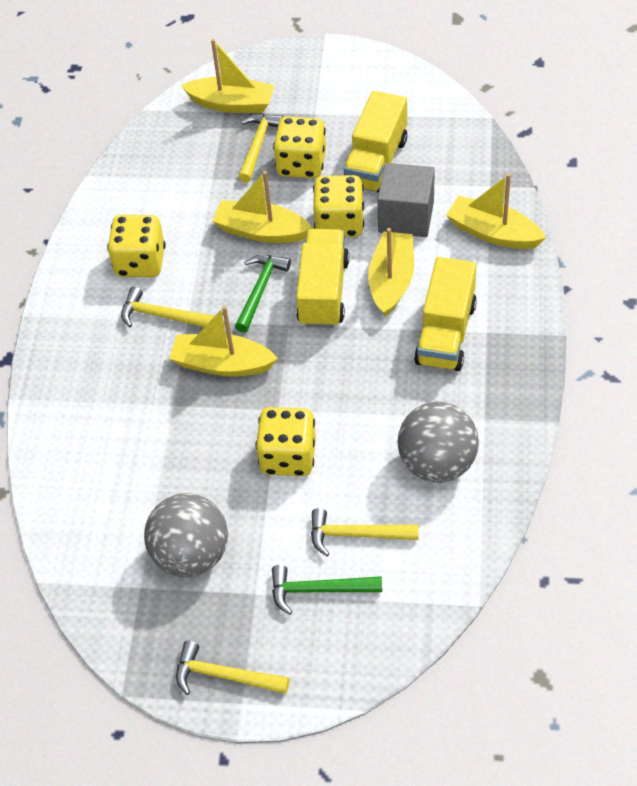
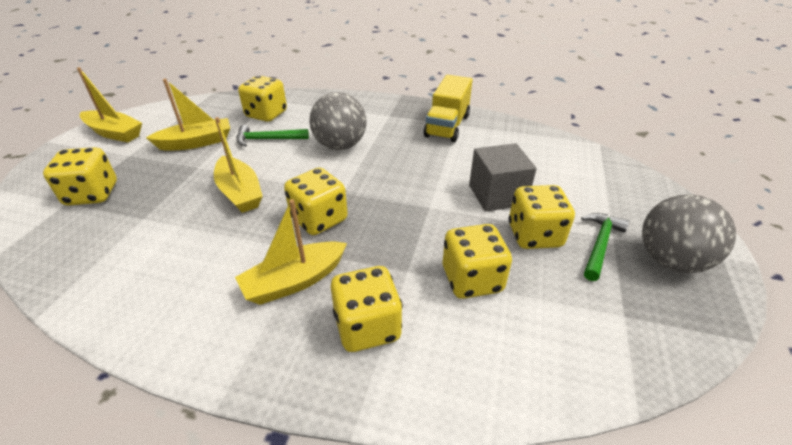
yellow boat: [169,306,278,377] [181,39,275,113] [212,171,313,243] [368,228,414,317] [446,173,546,249] = 5 -> [77,67,142,142] [146,79,230,151] [214,117,263,213] [235,199,347,305] = 4
yellow dice: [107,215,166,277] [255,407,316,476] [273,116,326,178] [313,175,364,237] = 4 -> [43,147,117,205] [238,76,287,122] [284,168,348,235] [331,266,403,352] [443,224,512,299] [508,185,575,249] = 6
yellow hammer: [121,287,215,327] [176,641,290,695] [239,114,283,183] [311,508,419,556] = 4 -> none = 0
yellow truck: [296,229,349,328] [344,91,407,193] [414,257,477,371] = 3 -> [424,75,472,142] = 1

